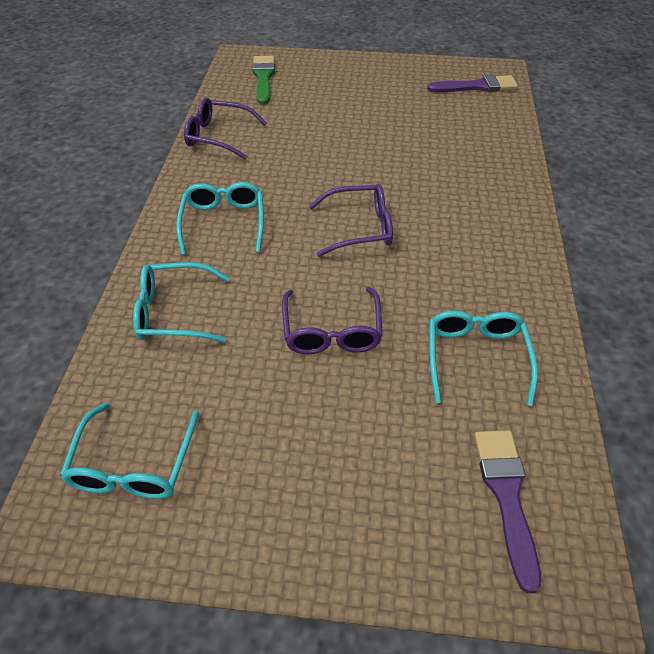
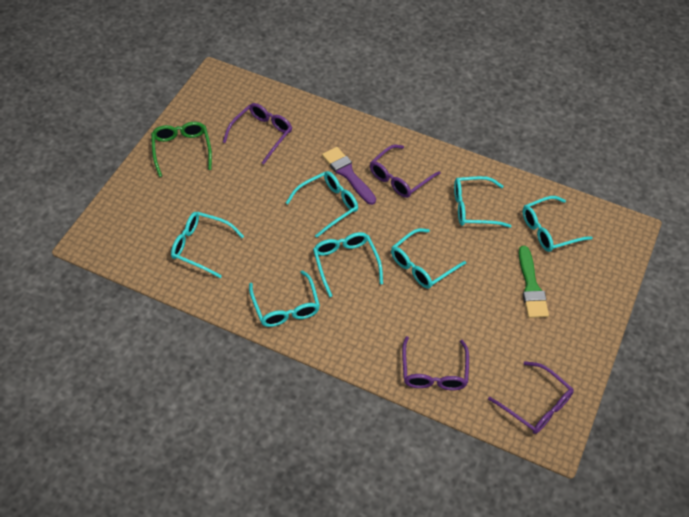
green glasses: none = 0 -> [151,122,212,177] = 1
purple brush: [427,75,518,92] [474,430,541,593] = 2 -> [322,147,376,205] = 1
purple glasses: [184,97,267,160] [282,287,383,354] [309,184,393,257] = 3 -> [223,103,292,164] [370,145,440,198] [402,336,469,390] [488,361,574,434] = 4
turquoise glasses: [60,402,199,499] [133,262,230,343] [176,182,264,255] [429,311,538,406] = 4 -> [171,211,244,278] [249,270,320,327] [286,171,358,238] [313,232,383,297] [391,228,466,289] [454,176,511,228] [522,196,593,252] = 7

